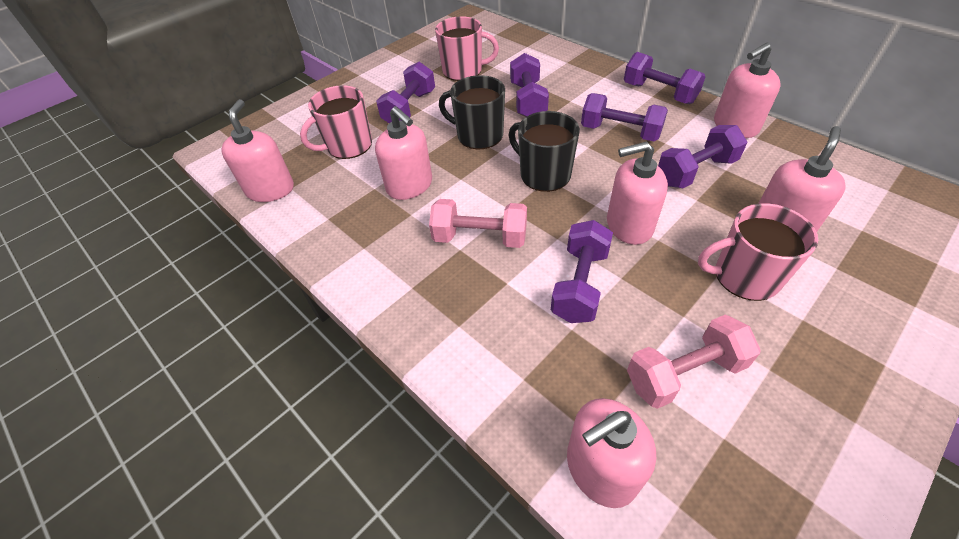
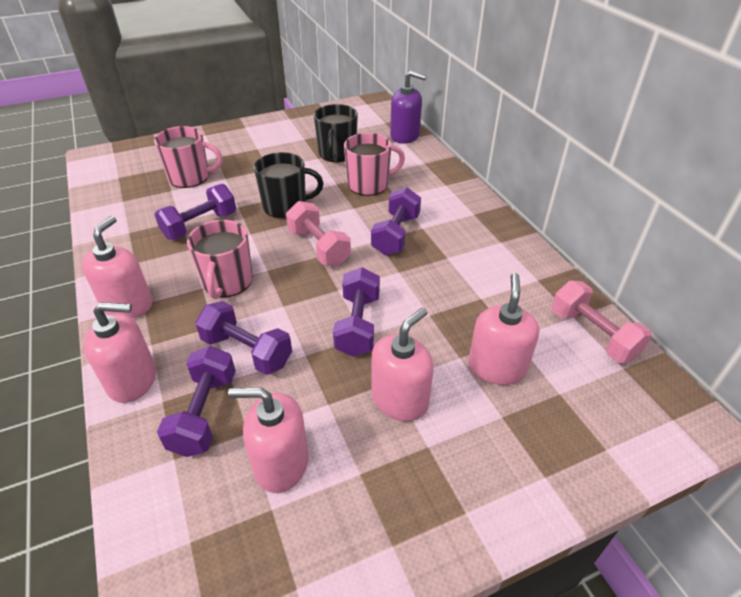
pink soap dispenser: [221,99,294,202] [375,106,432,200] [567,398,656,508] [607,141,668,245] [714,42,780,138] [758,126,845,232] = 6 -> [82,216,152,318] [84,302,156,403] [228,388,309,493] [371,308,434,421] [468,273,539,385] = 5
purple dumbbell: [376,62,435,123] [510,53,549,117] [551,220,613,323] [581,93,668,141] [624,52,706,104] [658,125,747,188] = 6 -> [154,184,236,240] [157,346,235,457] [195,301,292,375] [333,267,380,357] [371,187,421,255] = 5
purple soap dispenser: none = 0 -> [390,71,427,144] = 1

